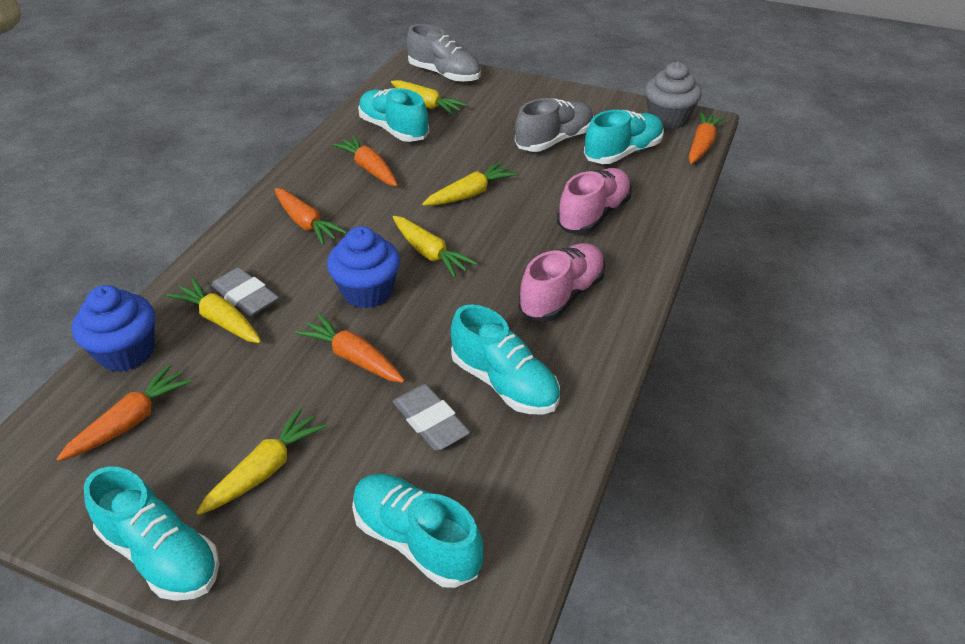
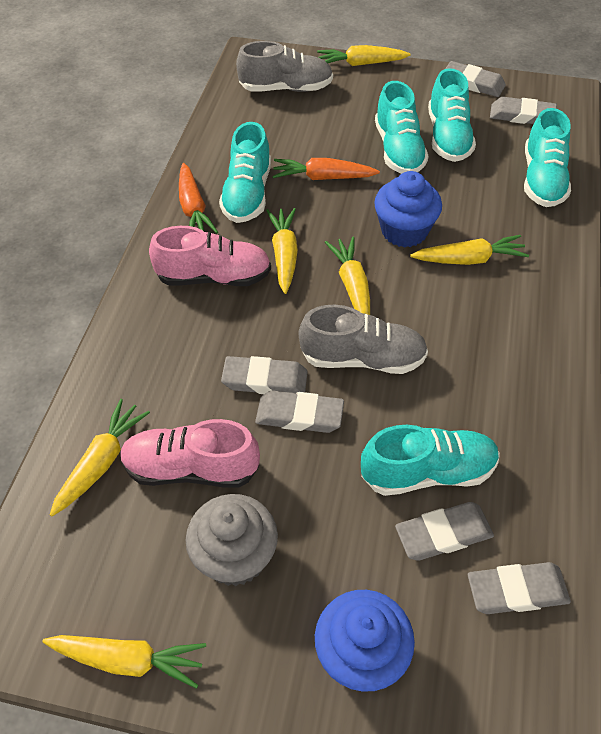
grey eraser: [211,267,279,317] [393,384,470,451] = 2 -> [221,356,308,394] [255,390,344,433] [395,502,494,561] [445,61,506,97] [468,562,571,614] [490,97,557,124] = 6
orange carrot: [57,364,192,461] [275,188,348,245] [295,314,405,383] [332,135,398,186] [689,112,725,164] = 5 -> [179,163,218,233] [272,158,380,180] = 2
yellow carrot: [167,278,261,343] [196,408,326,515] [391,80,468,116] [393,216,478,278] [422,162,517,206] = 5 -> [42,635,206,689] [50,399,150,516] [266,208,298,294] [317,45,411,66] [325,237,370,315] [410,235,529,265] = 6

